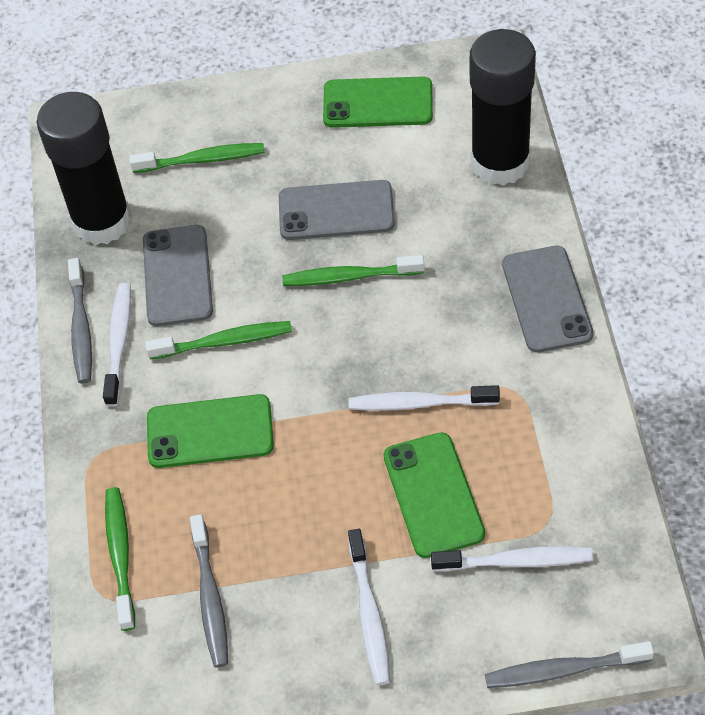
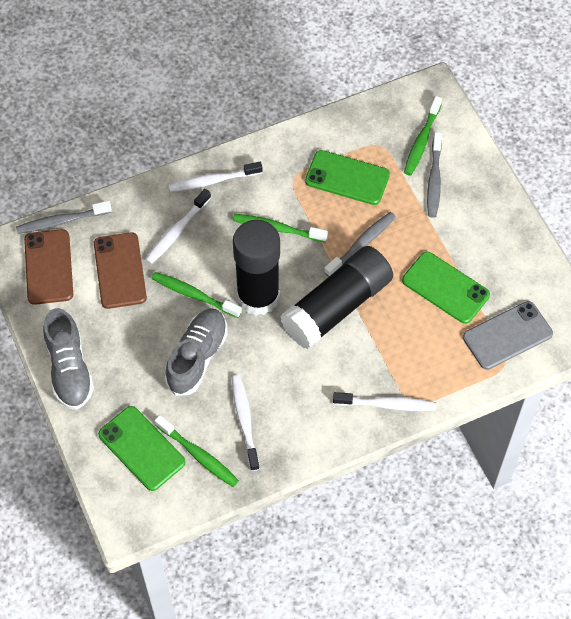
brown phone: none = 0 -> [24,229,73,305] [94,232,147,309] = 2
grey phone: [143,225,213,326] [279,180,395,240] [502,246,593,353] = 3 -> [463,301,553,370] = 1
grey shoe: none = 0 -> [43,308,94,410] [165,309,228,396] = 2

